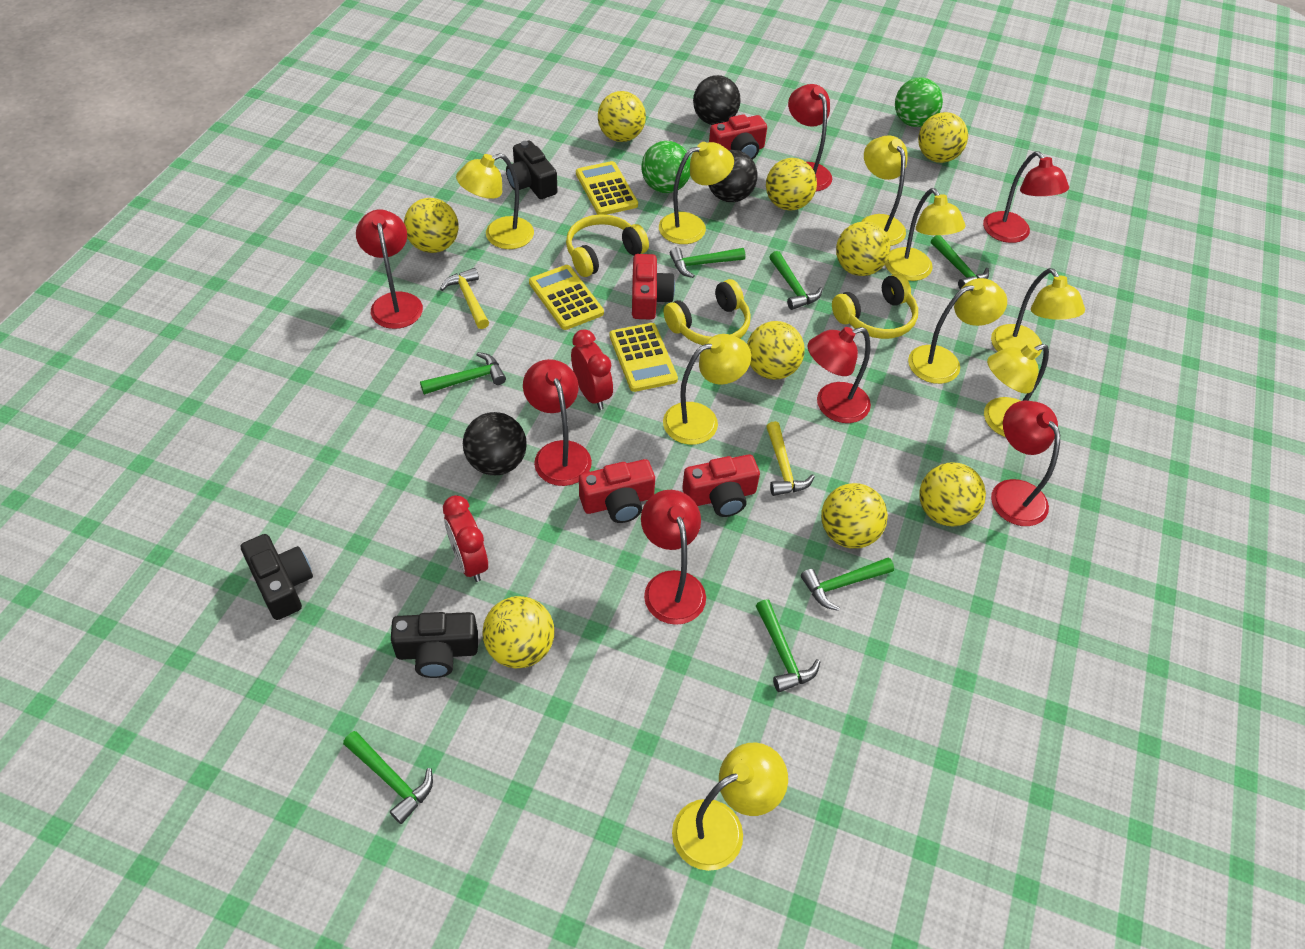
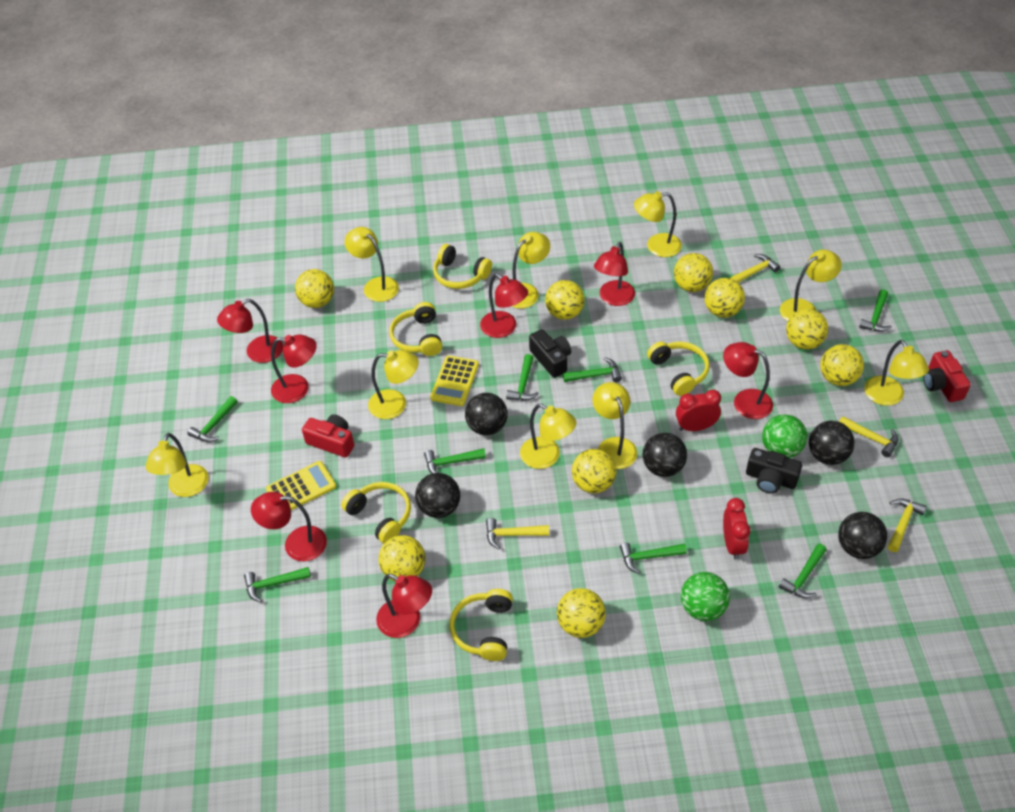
black ball: [463,412,527,475] [693,75,741,125] [708,150,757,202] = 3 -> [415,473,460,518] [465,393,508,435] [643,433,687,477] [809,421,855,465] [838,512,887,559] = 5
black camera: [241,534,313,620] [391,612,478,678] [506,141,557,199] = 3 -> [529,329,571,378] [746,448,803,494] = 2
green hammer: [343,731,433,824] [420,352,506,395] [670,247,746,278] [756,599,821,692] [769,251,822,310] [801,558,894,611] [931,235,989,290] = 7 -> [187,396,238,442] [244,567,311,602] [424,448,486,474] [506,354,539,401] [563,357,622,382] [620,543,687,574] [779,544,827,598] [859,289,892,332] = 8
red camera: [579,459,655,523] [632,254,675,320] [682,454,760,517] [709,114,767,160] = 4 -> [302,414,354,458] [923,350,971,402] = 2
yellow calculator: [529,265,604,330] [576,161,638,215] [610,323,678,392] = 3 -> [266,461,336,510] [430,355,479,406] = 2
yellow hammer: [440,268,489,329] [766,421,815,496] = 2 -> [486,518,549,549] [730,254,780,283] [839,416,898,457] [888,498,927,552] = 4
yellow headphones: [566,214,649,277] [664,279,751,345] [832,273,918,339] = 3 -> [341,482,411,544] [389,302,442,356] [433,244,492,289] [450,589,513,661] [647,342,710,396] = 5

